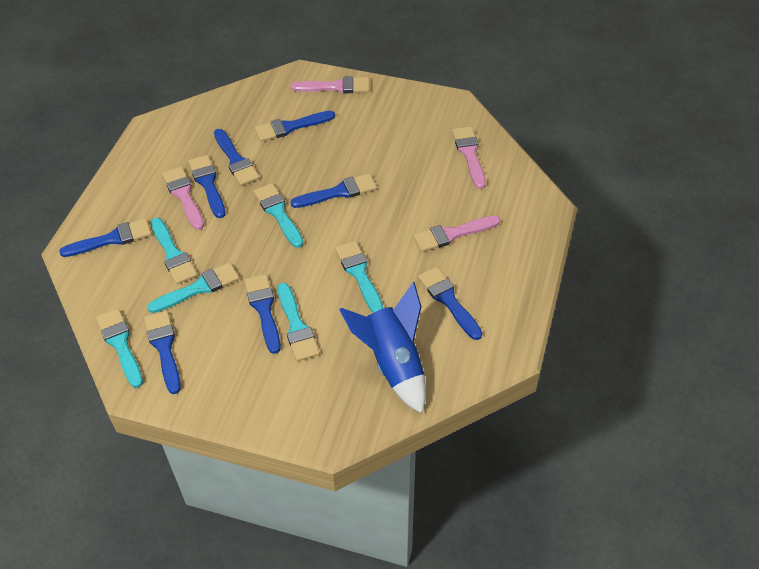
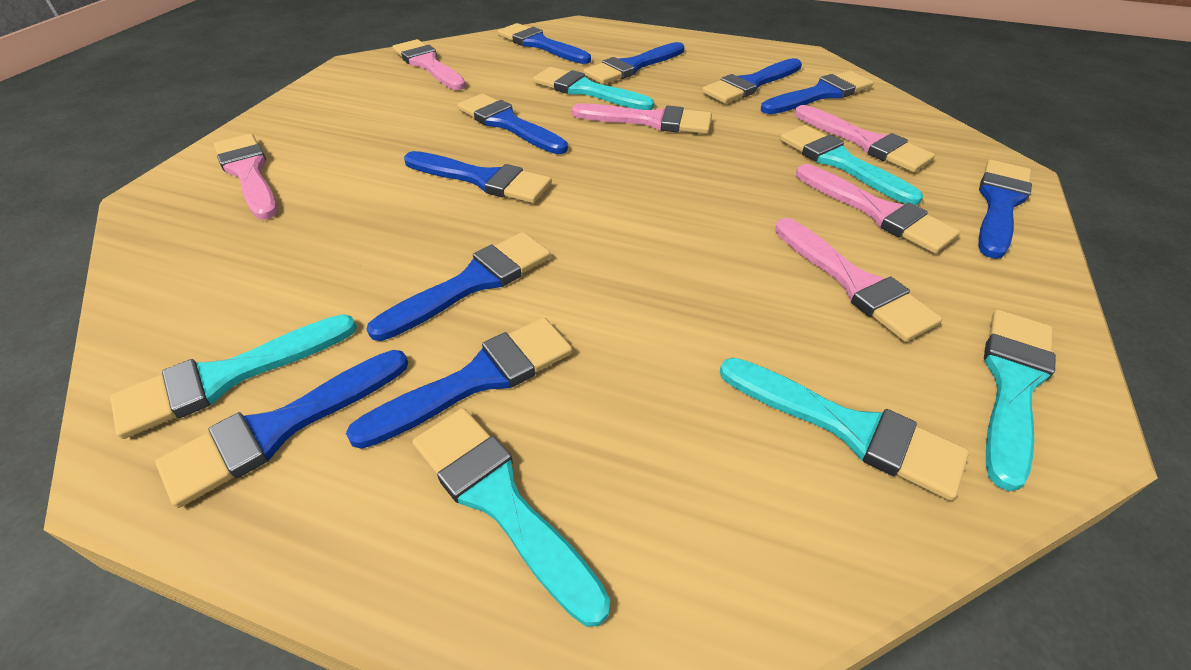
blue brush: [59,218,152,257] [144,311,181,394] [188,155,226,218] [214,129,260,186] [244,274,281,354] [255,111,335,142] [290,173,377,208] [418,267,482,340] = 8 -> [155,350,408,508] [346,318,572,449] [366,232,551,341] [404,151,552,203] [457,93,568,154] [498,23,591,64] [583,42,684,84] [702,58,802,104] [761,71,873,114] [978,160,1032,259] = 10
blue rocket: [339,282,426,413] = 1 -> none = 0
pink brush: [162,166,204,230] [291,76,369,94] [413,215,501,252] [452,126,486,189] = 4 -> [214,133,278,219] [392,39,466,90] [572,103,712,134] [775,218,942,342] [794,105,935,172] [796,164,960,254] = 6

